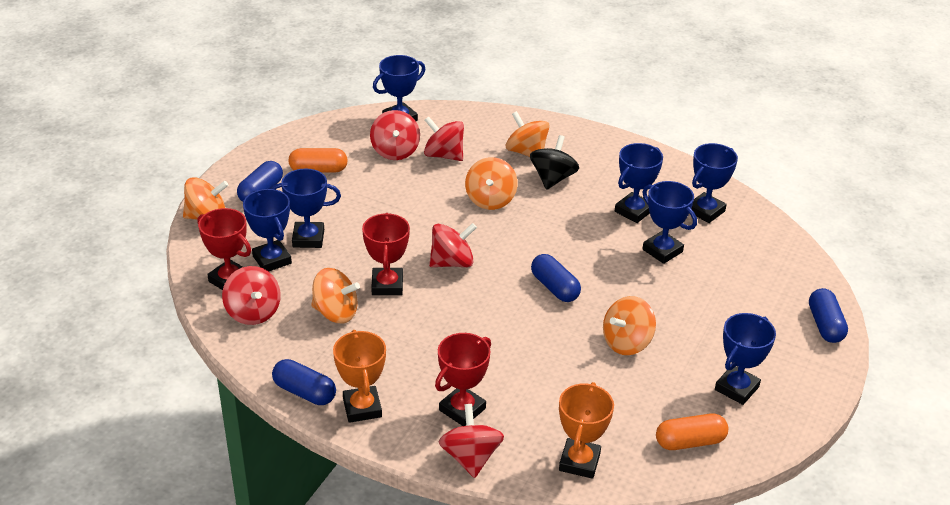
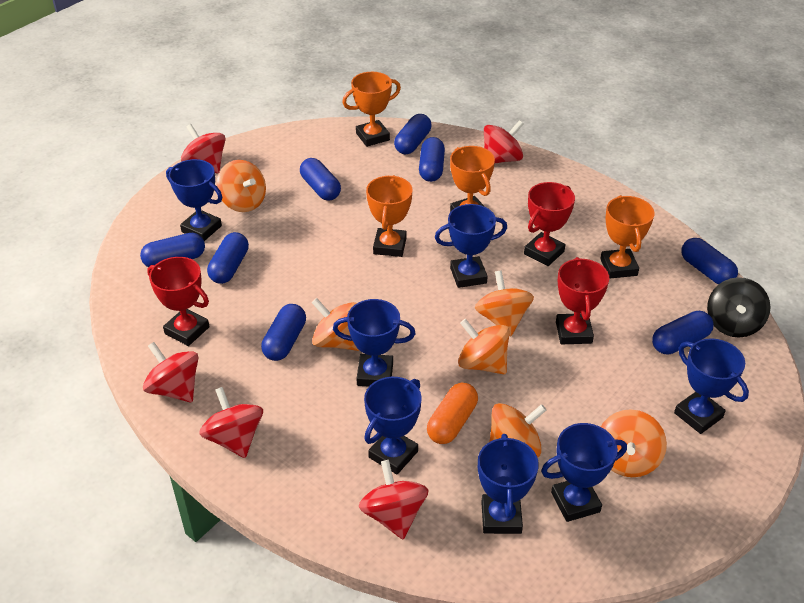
blue capsule: [237,161,283,202] [272,359,336,405] [531,254,581,302] [809,288,848,343] = 4 -> [140,233,205,267] [207,232,249,284] [261,304,306,361] [300,158,341,201] [394,114,432,155] [419,137,445,182] [652,311,714,354] [681,238,738,284] = 8
orange capsule: [288,148,348,173] [656,414,728,450] = 2 -> [427,383,478,444] = 1
orange spinning top: [183,177,228,220] [311,268,360,323] [465,157,517,210] [506,111,550,157] [603,296,656,355] = 5 -> [217,160,266,212] [312,298,359,351] [458,319,510,374] [475,270,534,336] [489,403,546,458] [601,409,667,477] = 6
orange trophy: [333,330,386,423] [559,382,614,479] = 2 -> [342,72,401,147] [366,175,412,257] [450,146,495,211] [600,195,654,279] = 4

